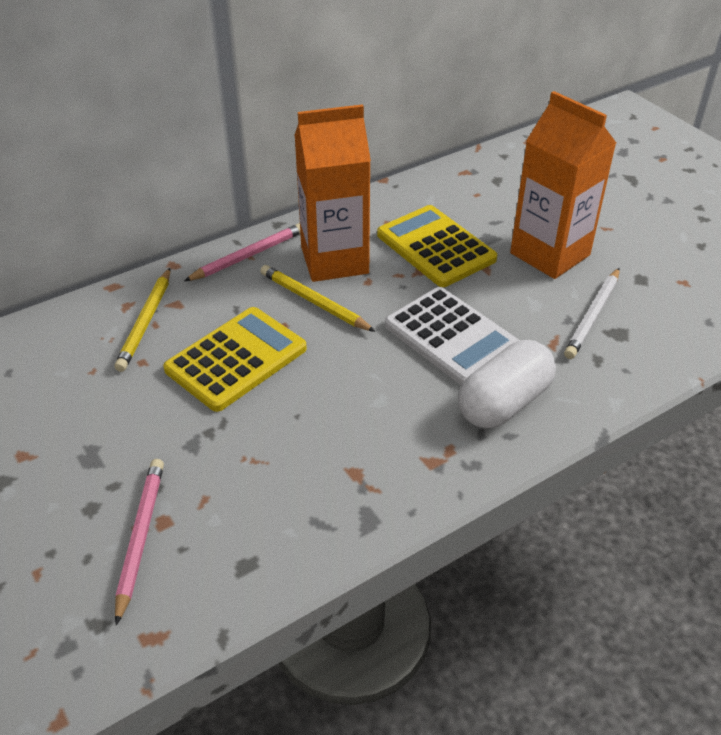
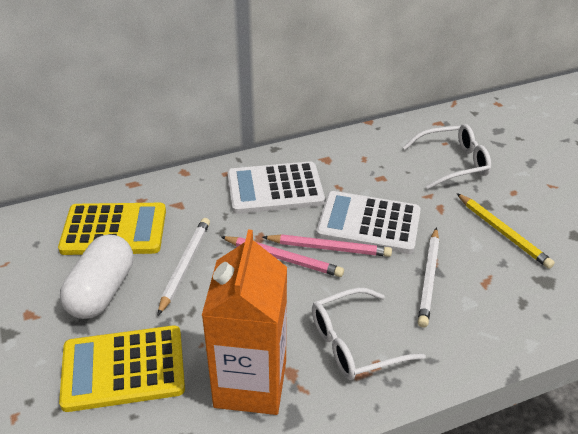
orange carton: [294,104,371,282] [510,91,616,279] = 2 -> [201,230,287,415] = 1
white calculator: [385,287,520,385] = 1 -> [227,161,325,214] [316,191,421,254] = 2
white glasses: none = 0 -> [312,288,426,380] [403,124,491,189] = 2
white pencil: [564,268,619,359] = 1 -> [158,218,210,315] [418,227,439,327] = 2
yellow pencil: [114,268,170,372] [260,265,376,332] = 2 -> [457,193,555,269] = 1

